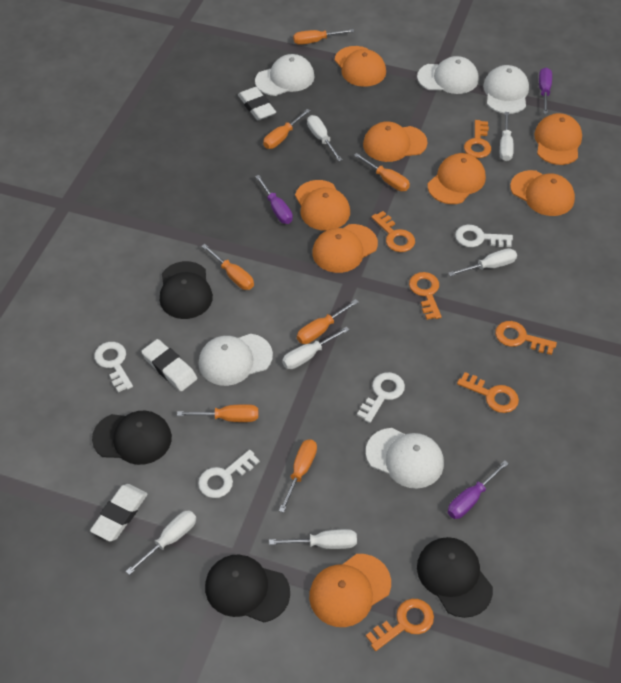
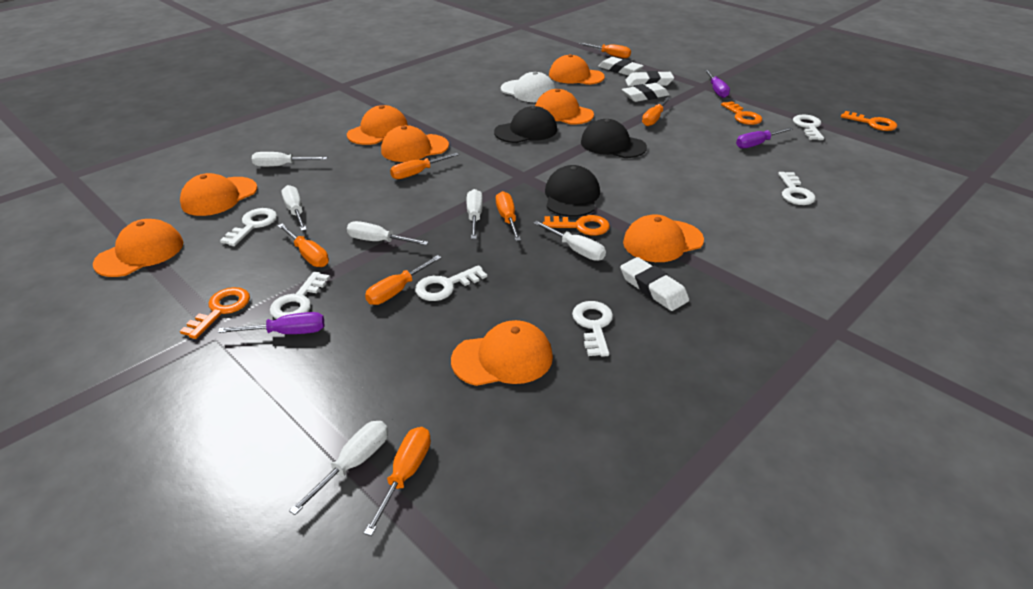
black cap: [92,411,172,465] [160,261,213,319] [205,555,290,622] [417,537,493,618] = 4 -> [494,106,557,143] [545,165,600,217] [581,119,647,158] = 3
orange key: [366,599,434,651] [371,211,415,252] [409,272,442,320] [457,372,519,413] [464,120,491,158] [495,321,557,355] = 6 -> [180,287,250,339] [543,215,610,236] [721,101,762,125] [841,111,897,131] = 4
white cap: [199,334,273,386] [255,54,315,96] [366,428,444,489] [417,56,479,94] [483,65,529,114] = 5 -> [501,72,556,102] = 1
white eraser: [90,484,148,541] [141,339,197,391] [238,87,276,120] = 3 -> [598,57,644,76] [620,257,689,311] [622,83,670,102] [625,71,674,87] = 4
white key: [94,342,133,392] [198,450,260,498] [357,372,405,423] [455,225,513,247] = 4 -> [220,208,277,246] [270,271,330,319] [415,265,487,301] [572,301,613,357] [778,172,816,205] [793,114,824,140] = 6

